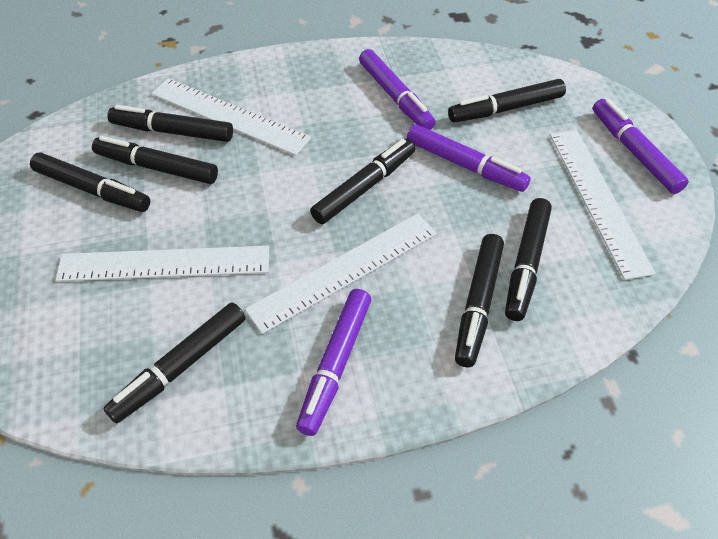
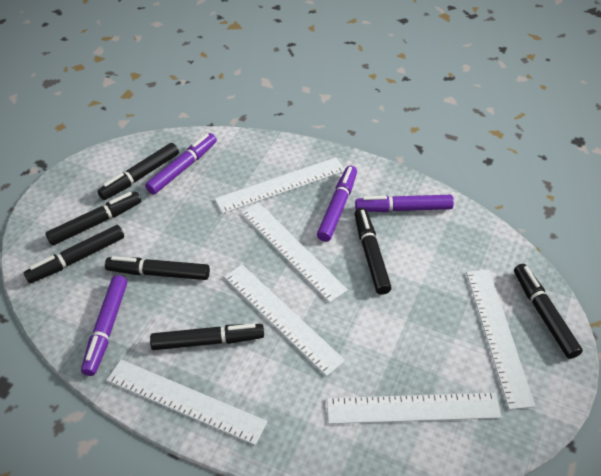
black marker: [30,152,150,212] [92,136,218,184] [103,302,246,424] [107,105,233,142] [310,139,415,224] [448,79,566,122] [455,234,504,367] [505,198,552,321] = 8 -> [24,225,124,283] [45,192,141,246] [97,143,179,200] [105,256,210,280] [150,324,264,350] [354,208,392,295] [514,264,583,359] = 7
white ruler: [55,246,269,282] [151,78,311,156] [245,213,437,334] [550,130,656,280] = 4 -> [106,360,267,445] [215,157,345,214] [224,264,345,376] [241,202,348,303] [327,393,502,424] [466,270,535,410] = 6

